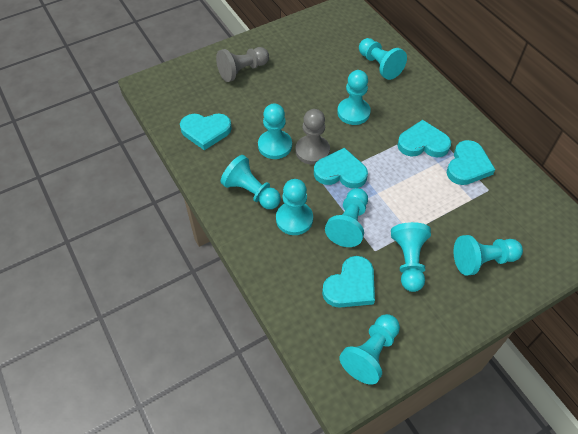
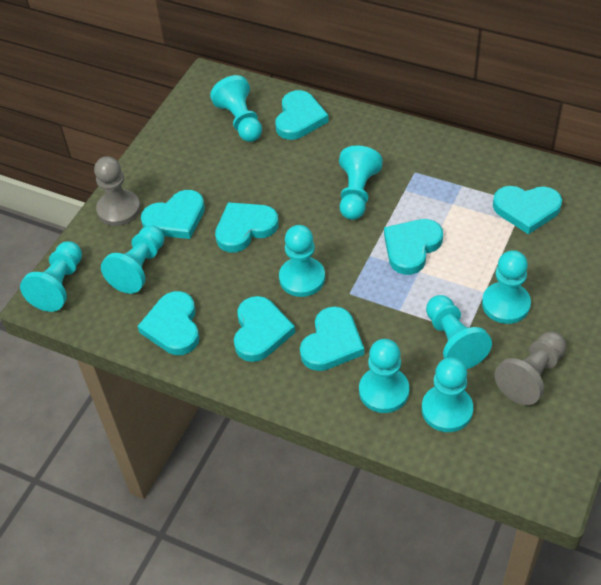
turquoise heart: [180,113,232,150] [314,148,368,188] [322,256,375,308] [397,120,451,157] [447,140,496,185] = 5 -> [137,291,199,355] [141,190,205,239] [215,202,279,252] [234,296,295,362] [275,90,329,140] [300,306,364,371] [384,219,443,275] [493,186,562,234] = 8

